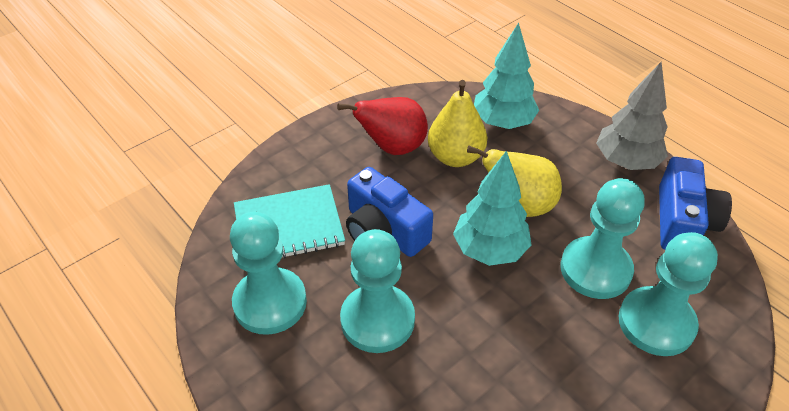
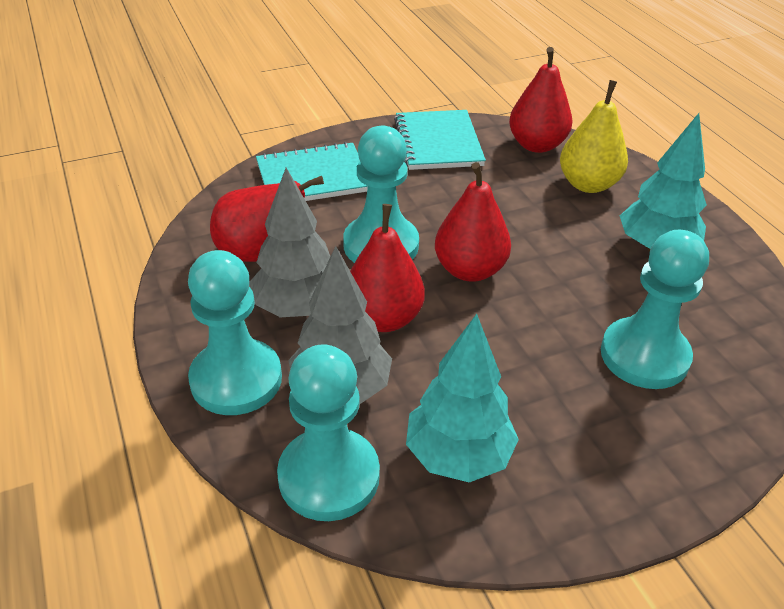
blue camera: [346,167,433,257] [659,157,732,250] = 2 -> none = 0
grey tree: [596,62,668,170] = 1 -> [249,168,330,317] [288,246,392,405] = 2
red pear: [337,97,428,155] = 1 -> [210,176,324,262] [350,204,425,332] [435,162,511,282] [509,47,572,153] = 4
turquoise notebook: [234,184,345,258] = 1 -> [256,142,368,201] [394,110,486,170] = 2
yellow pear: [428,80,487,167] [467,146,562,217] = 2 -> [560,80,628,193] = 1

